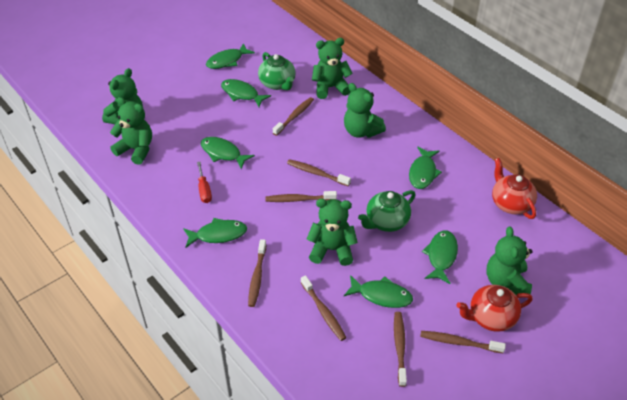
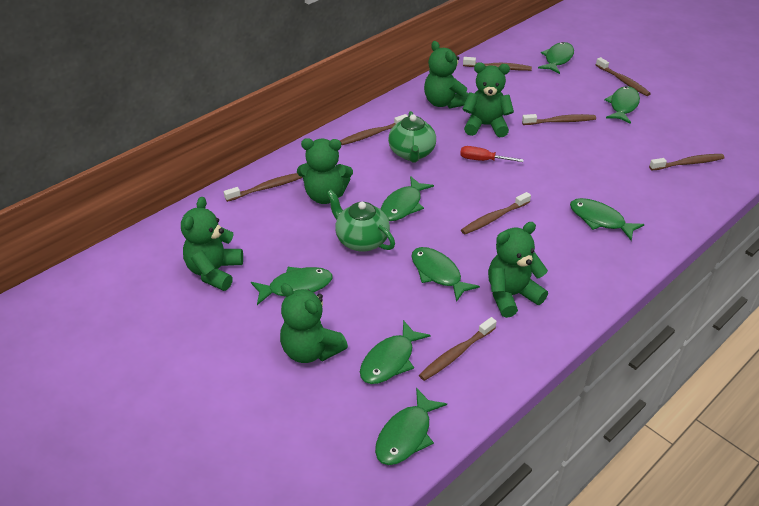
brown toothbrush: [248,239,266,307] [265,191,337,202] [273,97,314,136] [287,159,351,186] [301,276,347,341] [394,312,407,387] [420,331,506,353] = 7 -> [224,173,303,202] [340,114,408,145] [419,317,497,381] [461,192,531,234] [463,57,532,71] [522,114,596,125] [596,57,651,96] [649,154,725,170] = 8
green fish: [183,218,247,248] [201,137,255,169] [206,43,255,69] [221,79,271,107] [344,275,413,308] [409,147,442,189] [422,230,458,284] = 7 -> [251,267,333,305] [360,320,430,384] [375,388,447,465] [381,176,434,221] [411,247,480,302] [538,42,574,74] [570,198,645,241] [604,86,640,124] = 8
red teapot: [456,285,533,332] [492,158,537,219] = 2 -> none = 0

